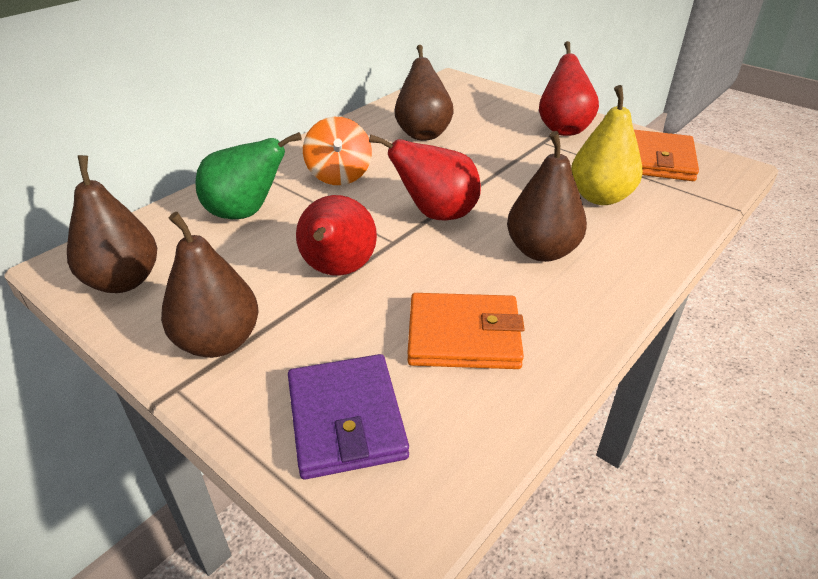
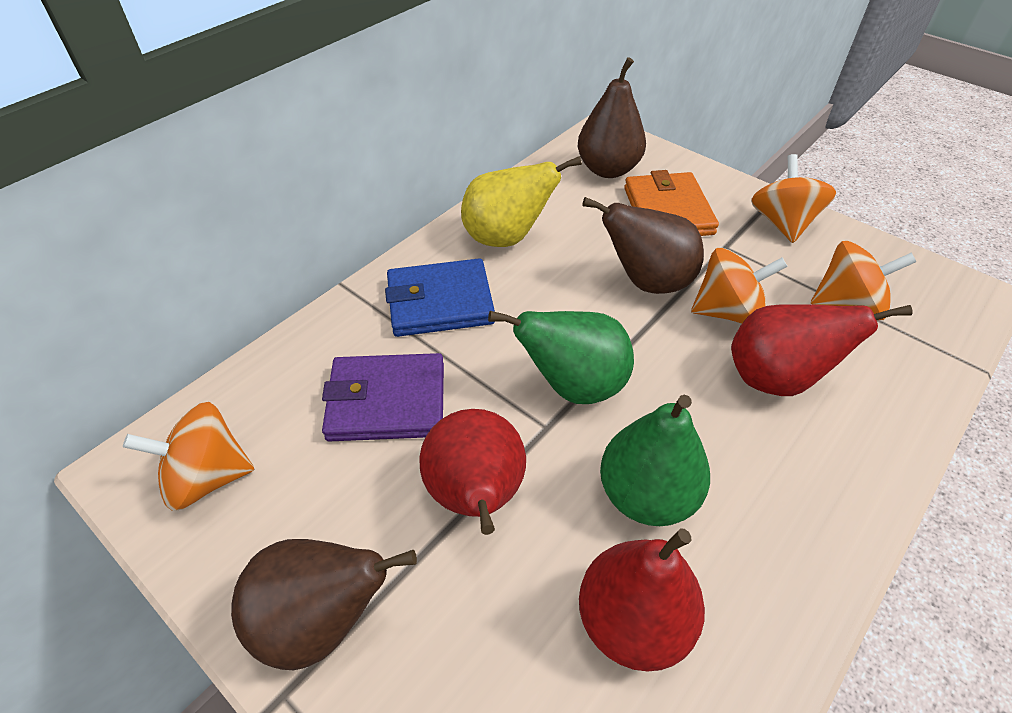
blue wallet: none = 0 -> [385,258,495,337] = 1
brown pear: [67,155,157,293] [161,212,259,358] [395,45,454,141] [507,131,587,262] = 4 -> [231,539,417,670] [578,57,646,178] [582,197,704,294] = 3
green pear: [196,132,302,219] = 1 -> [488,311,634,404] [600,395,710,526] = 2
orange spinning top: [303,117,372,185] = 1 -> [123,402,254,511] [691,248,788,324] [751,154,836,243] [811,241,916,321] = 4
orange wallet: [407,293,525,369] [634,130,699,181] = 2 -> [624,170,719,236] = 1

